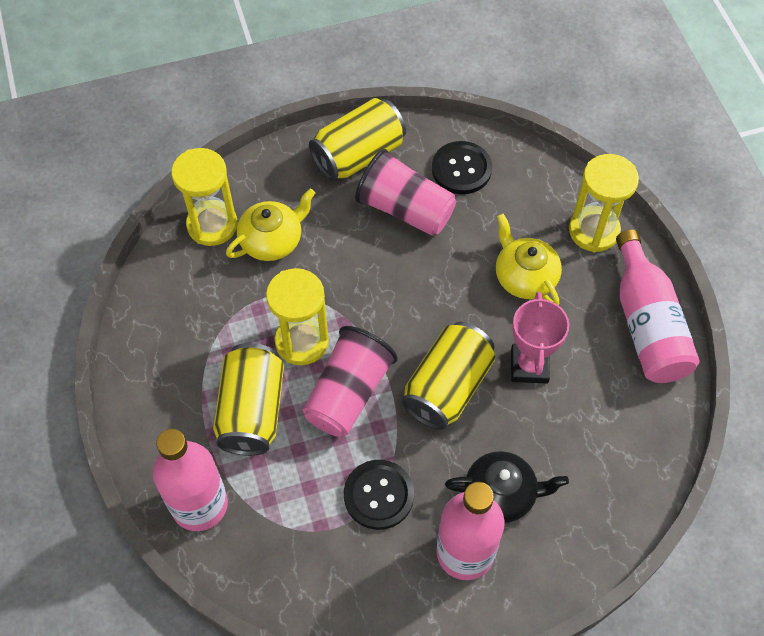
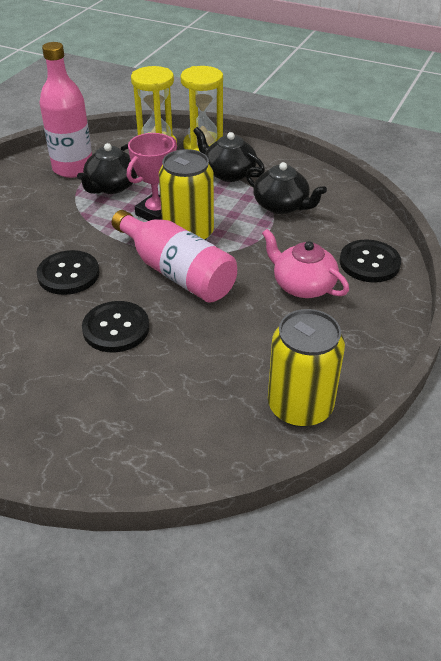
black button: [344,460,414,530] [432,141,492,194] = 2 -> [36,250,99,295] [82,301,149,352] [340,239,401,283] = 3
black teapot: [445,451,569,523] = 1 -> [77,143,137,194] [193,127,265,182] [246,162,327,214] = 3
pink bottle: [153,429,228,531] [436,482,505,580] [616,230,700,383] = 3 -> [39,42,92,178] [112,210,237,302] = 2
pink cup: [303,326,398,437] [355,149,456,236] = 2 -> none = 0
pink teapot: none = 0 -> [262,229,349,298] = 1
yellow can: [213,343,284,456] [309,98,406,181] [402,322,495,430] = 3 -> [159,149,214,240] [268,309,345,427] = 2
yellow hourglass: [171,148,238,246] [266,268,329,365] [569,154,639,252] = 3 -> [131,66,177,142] [181,66,223,151] = 2
yellow teapot: [226,189,315,261] [496,214,562,305] = 2 -> none = 0

